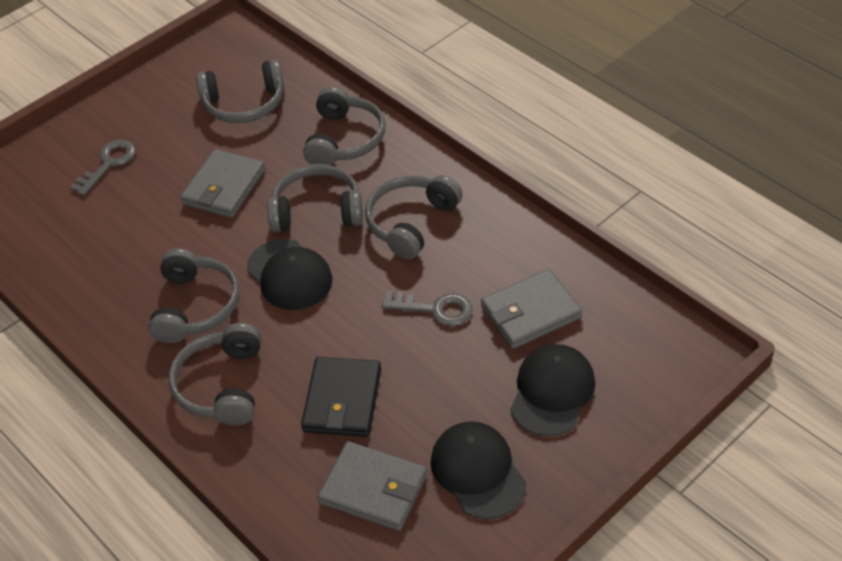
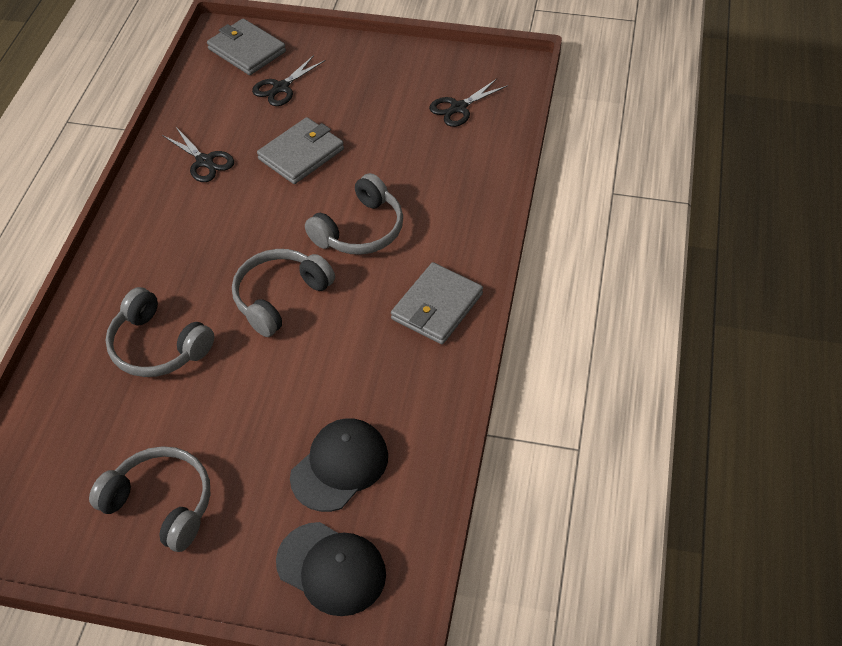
black cap: [247,239,332,310] [431,421,526,519] [510,344,595,437] = 3 -> [276,522,386,616] [290,418,388,512] = 2
black scissors: none = 0 -> [162,127,234,182] [252,55,325,106] [429,79,508,127] = 3
black wallet: [301,357,381,437] = 1 -> none = 0
grey headphones: [148,248,239,343] [169,323,261,426] [196,59,284,123] [267,164,363,232] [303,87,385,165] [365,175,463,259] = 6 -> [89,446,211,552] [106,287,214,377] [232,249,335,337] [305,173,403,255] = 4
grey key: [70,140,136,196] [382,291,472,326] = 2 -> none = 0

